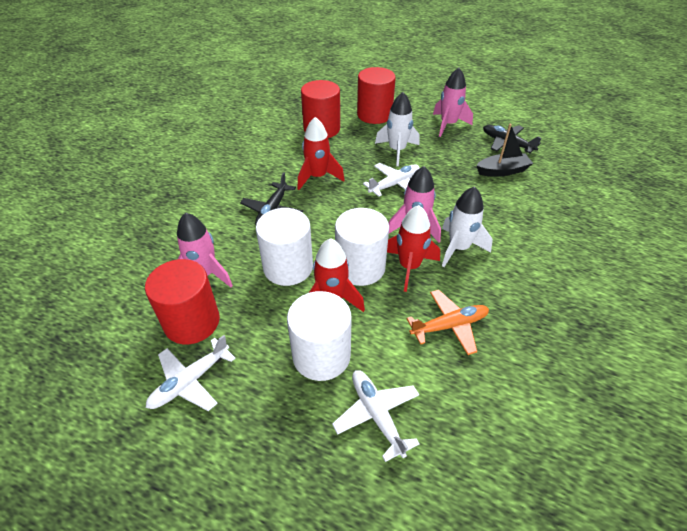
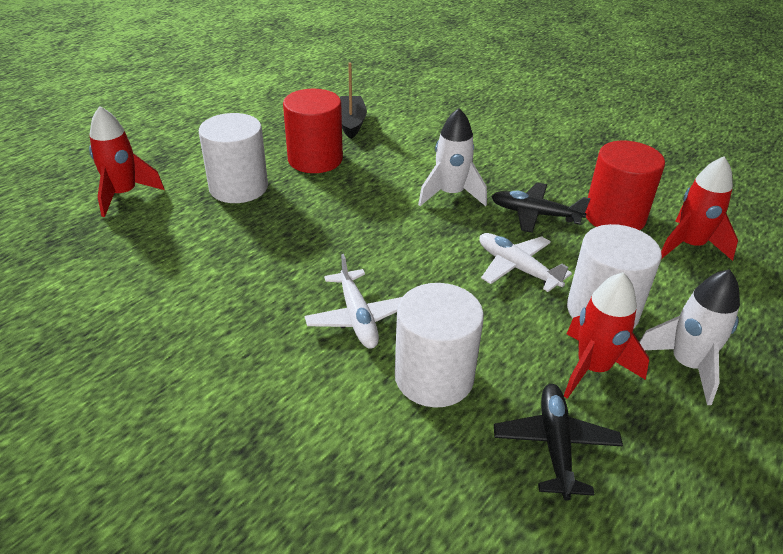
orange plane: [407,290,489,355] = 1 -> none = 0
pink rocket: [177,213,233,287] [389,166,441,243] [433,68,473,137] = 3 -> none = 0
red cylinder: [145,259,220,344] [301,80,340,138] [357,67,396,124] = 3 -> [283,89,343,173] [585,141,665,230] = 2
white plane: [146,335,236,411] [332,370,420,462] [363,163,419,197] = 3 -> [304,254,402,348] [479,233,572,292] = 2

